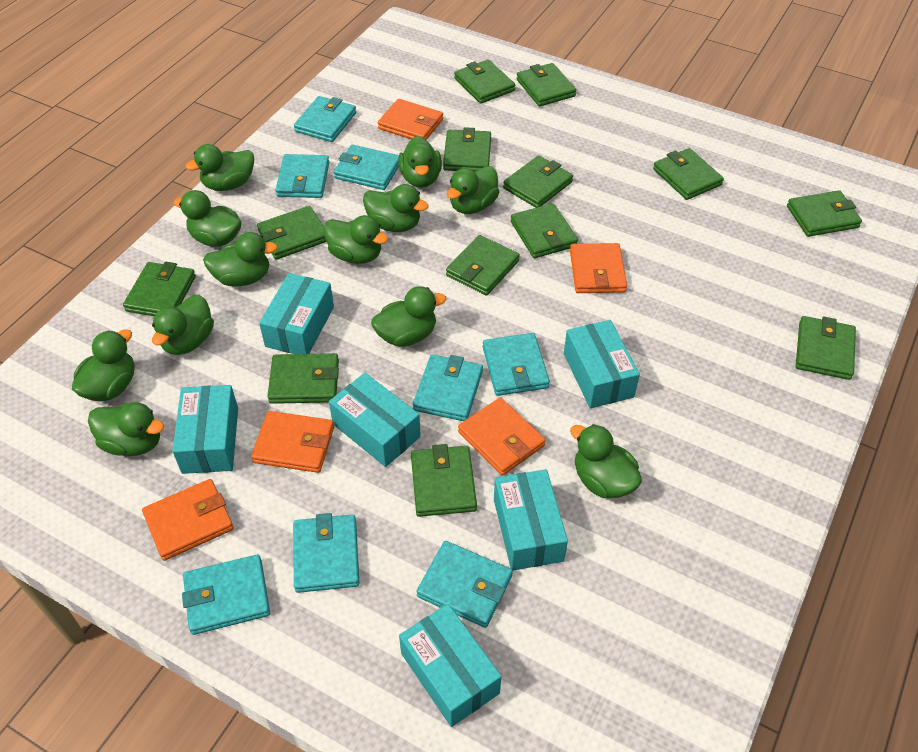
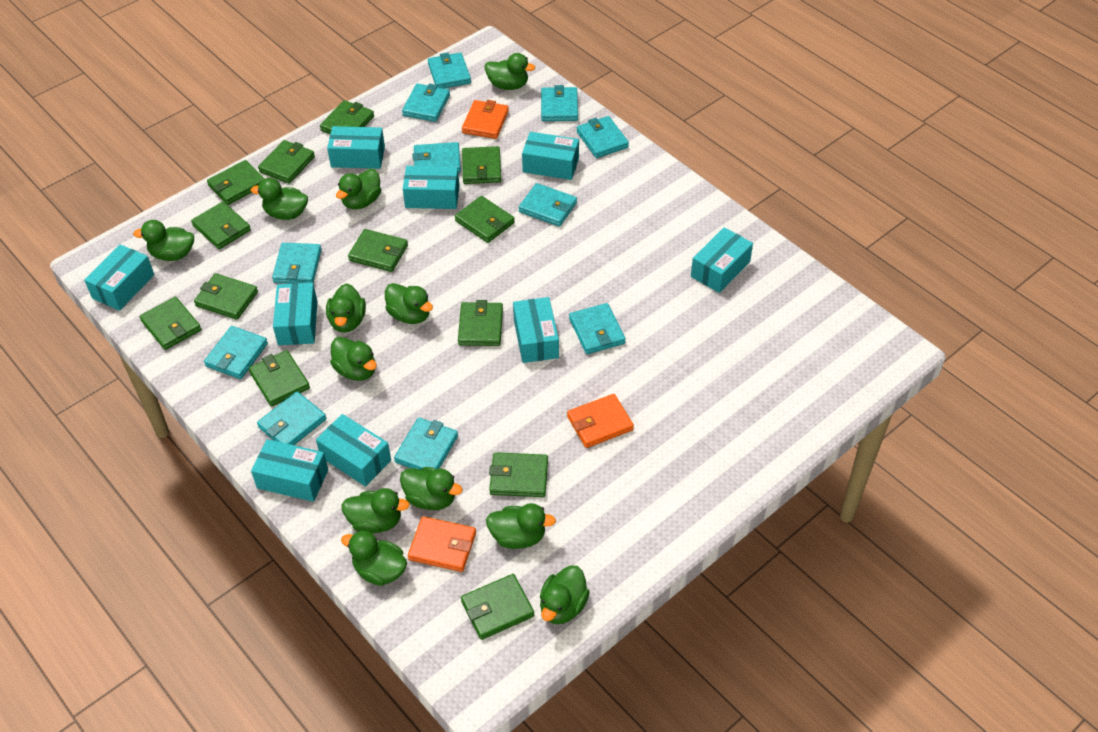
orange wallet: [142,479,234,561] [251,411,334,473] [378,99,443,140] [458,397,545,476] [570,243,627,293] = 5 -> [408,516,476,572] [462,100,509,139] [567,394,634,448] = 3
turquoise box: [172,385,238,474] [259,273,334,354] [329,373,421,467] [399,604,502,727] [494,469,568,571] [564,320,640,408] = 6 -> [84,244,154,311] [251,439,328,502] [273,283,317,345] [316,414,391,487] [327,126,385,169] [403,166,459,209] [513,297,559,363] [522,132,579,180] [691,227,753,293] = 9
turquoise wallet: [182,555,270,635] [275,154,329,198] [293,513,359,593] [294,96,356,142] [334,145,399,190] [413,354,483,421] [416,541,513,628] [483,333,550,396] = 8 -> [204,326,268,379] [257,391,326,445] [272,243,322,284] [394,418,458,469] [402,83,450,122] [412,142,461,173] [428,52,471,88] [519,183,577,227] [541,85,578,121] [569,303,626,354] [577,116,629,158] = 11

